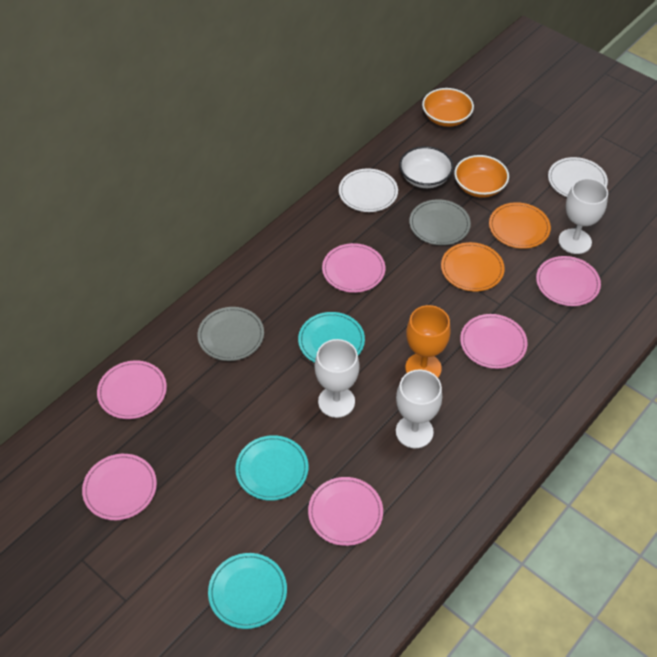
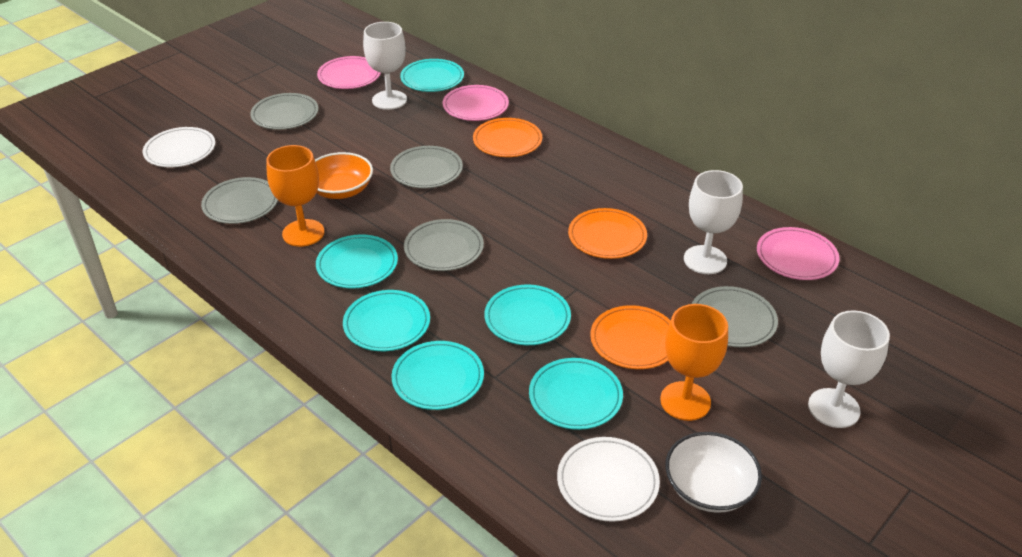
grey plate: [198,307,264,361] [409,199,471,245] = 2 -> [201,177,278,224] [250,93,319,130] [390,146,463,188] [404,219,484,271] [692,286,778,348] = 5
orange bowl: [422,88,474,127] [454,155,509,198] = 2 -> [315,152,373,199] = 1
orange goblet: [405,305,451,377] = 1 -> [266,145,325,247] [660,304,728,421] = 2
orange plate: [441,242,505,292] [489,202,551,249] = 2 -> [473,118,542,157] [568,208,647,259] [590,305,671,369] = 3
pink plate: [82,454,157,520] [97,361,167,419] [308,477,383,546] [322,243,385,293] [460,314,528,369] [536,256,601,306] = 6 -> [317,56,381,89] [443,85,509,121] [757,227,840,280] = 3
turquoise plate: [208,553,287,629] [235,435,308,501] [298,312,365,363] = 3 -> [316,234,398,288] [343,290,430,351] [391,341,484,410] [400,59,464,92] [484,284,571,345] [529,358,623,430] = 6

